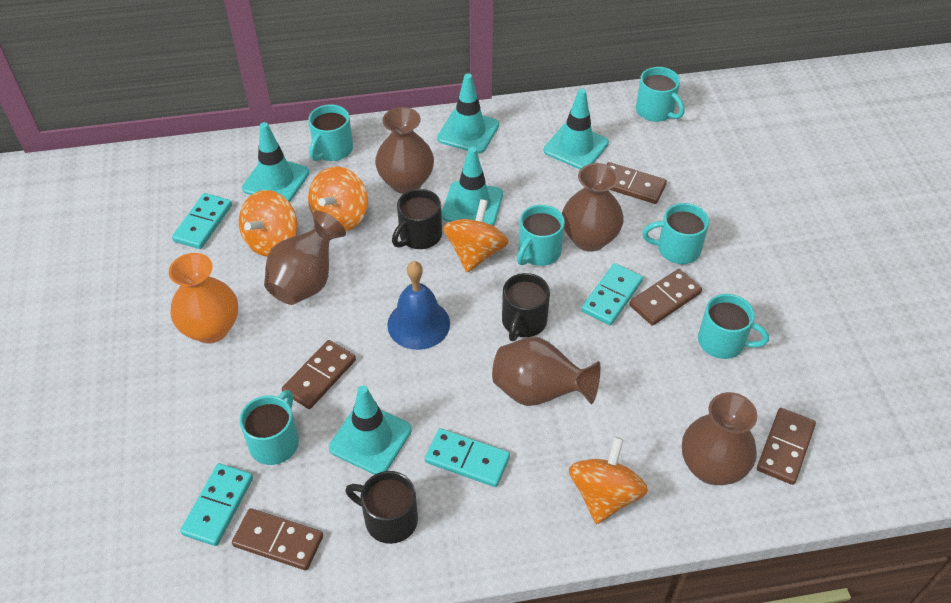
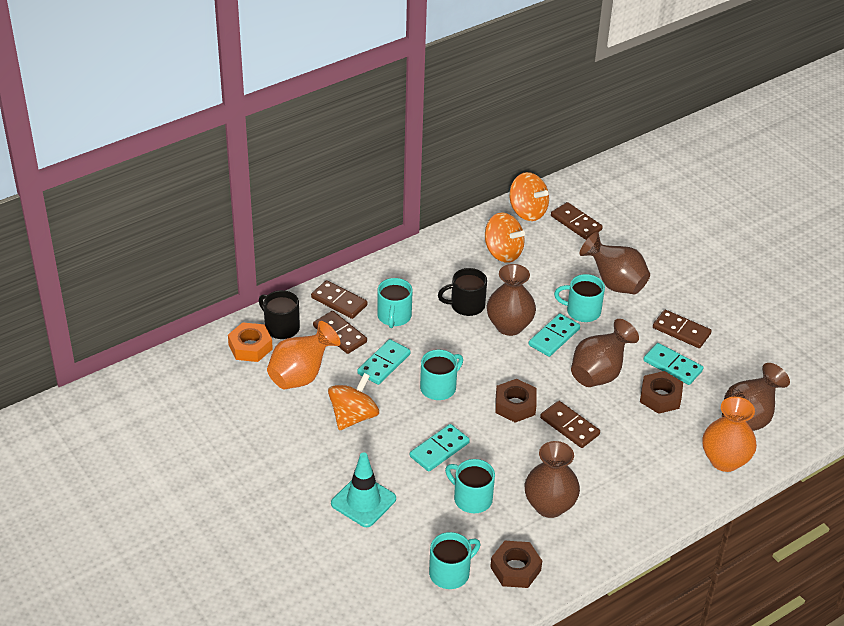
black mug: [345,471,418,544] [392,189,442,249] [502,273,550,341] = 3 -> [259,290,300,339] [438,268,487,316] = 2
blue bell: [387,261,450,350] = 1 -> none = 0
brown nut: none = 0 -> [490,541,542,588] [495,379,537,423] [640,371,683,414] = 3
orange nut: none = 0 -> [228,322,273,362] = 1
orange spinning top: [239,190,297,257] [308,167,368,231] [443,199,509,272] [569,437,648,524] = 4 -> [328,373,379,430] [485,213,525,263] [509,172,549,221] = 3
orange vase: [169,253,238,344] = 1 -> [267,321,341,389] [703,397,757,472] = 2
turquoise mug: [239,390,299,465] [308,104,353,161] [517,205,565,266] [636,67,684,122] [642,203,709,264] [698,294,769,359] = 6 -> [377,278,413,328] [420,350,463,400] [429,532,481,589] [445,459,495,513] [554,274,605,322] = 5
turquoise traffic cone: [242,122,309,202] [329,386,412,475] [437,73,499,154] [441,147,503,226] [544,89,609,170] = 5 -> [331,452,396,527] = 1

